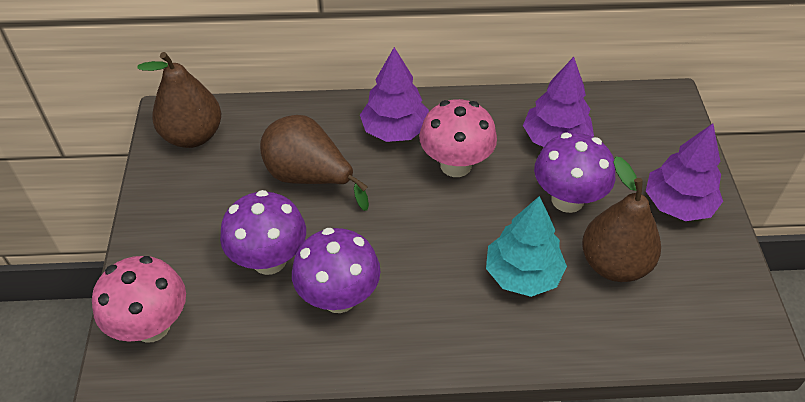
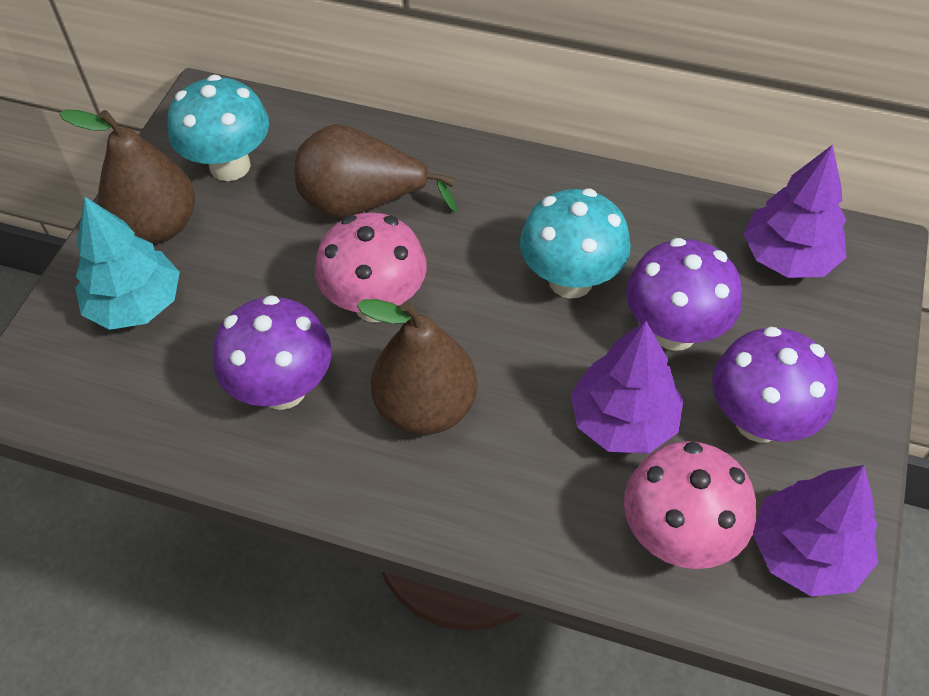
turquoise mushroom: none = 0 -> [168,75,269,181] [520,188,631,299] = 2

